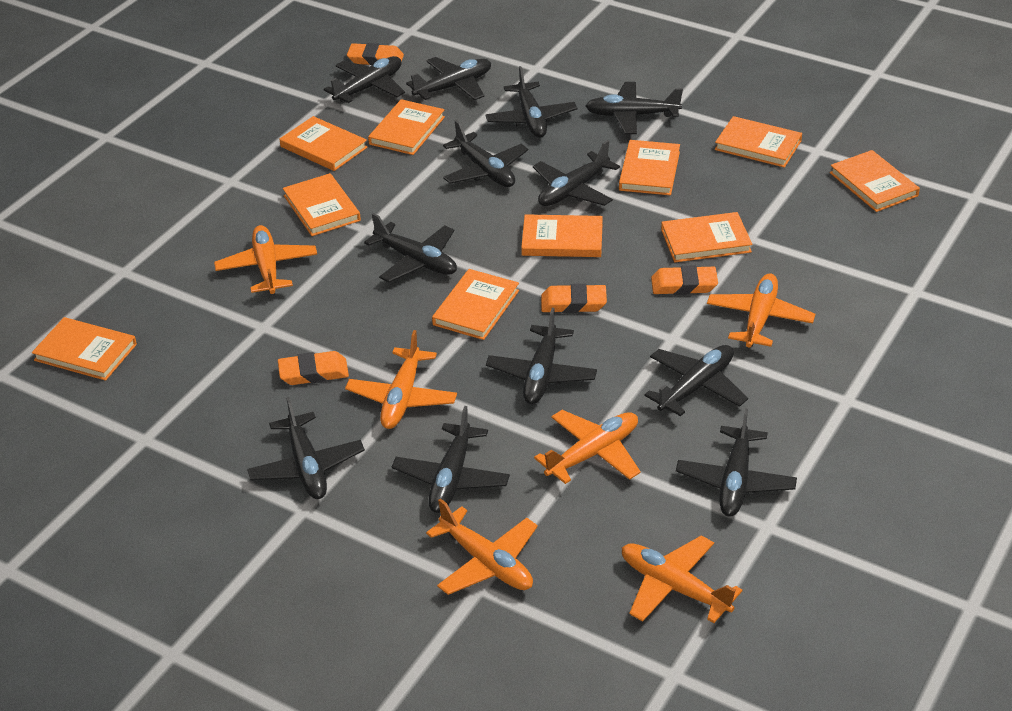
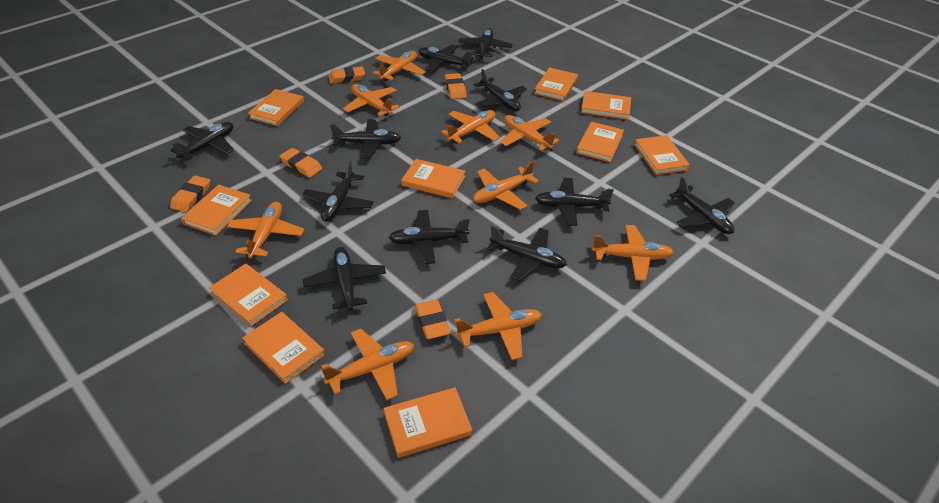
black plane: [247,397,365,499] [324,56,405,103] [364,213,457,282] [392,406,510,513] [406,57,491,100] [443,120,528,187] [485,66,577,138] [486,308,597,404] [533,140,620,206] [586,82,683,134] [644,345,748,416] [676,408,797,517] = 12 -> [170,122,234,161] [302,160,374,222] [303,247,386,311] [330,119,401,159] [389,210,470,264] [419,45,474,72] [458,28,513,60] [473,69,527,111] [487,225,567,281] [535,178,614,226] [670,177,735,234] = 11
orange eraser: [278,351,349,385] [347,43,404,66] [541,284,607,313] [651,265,718,295] = 4 -> [170,176,210,212] [279,148,322,178] [328,66,365,84] [415,300,451,339] [445,73,467,99] = 5
orange plane: [214,225,317,294] [345,330,457,429] [426,498,538,595] [534,410,641,484] [622,535,742,623] [707,274,815,348] = 6 -> [227,202,305,258] [321,329,414,400] [343,84,400,116] [373,51,425,81] [441,110,500,144] [454,292,542,360] [474,161,539,210] [500,115,560,151] [592,225,674,281] = 9

